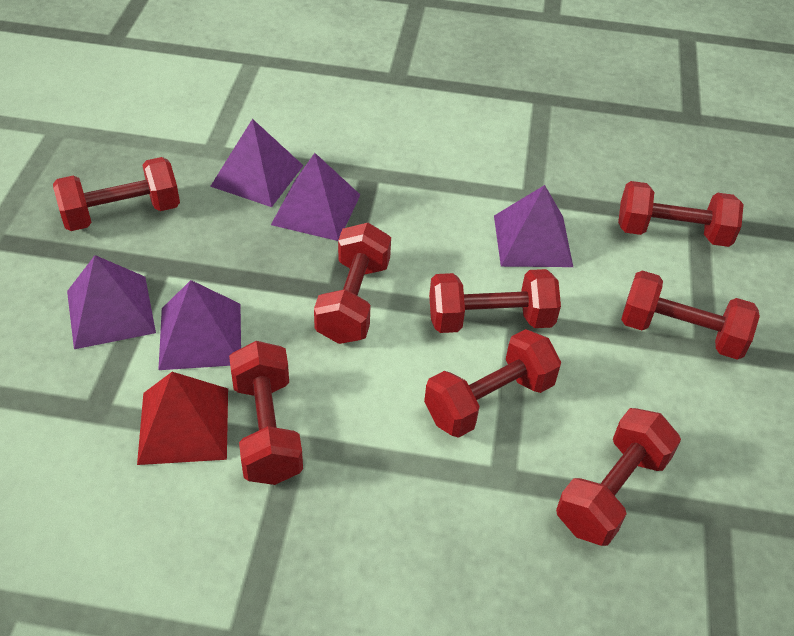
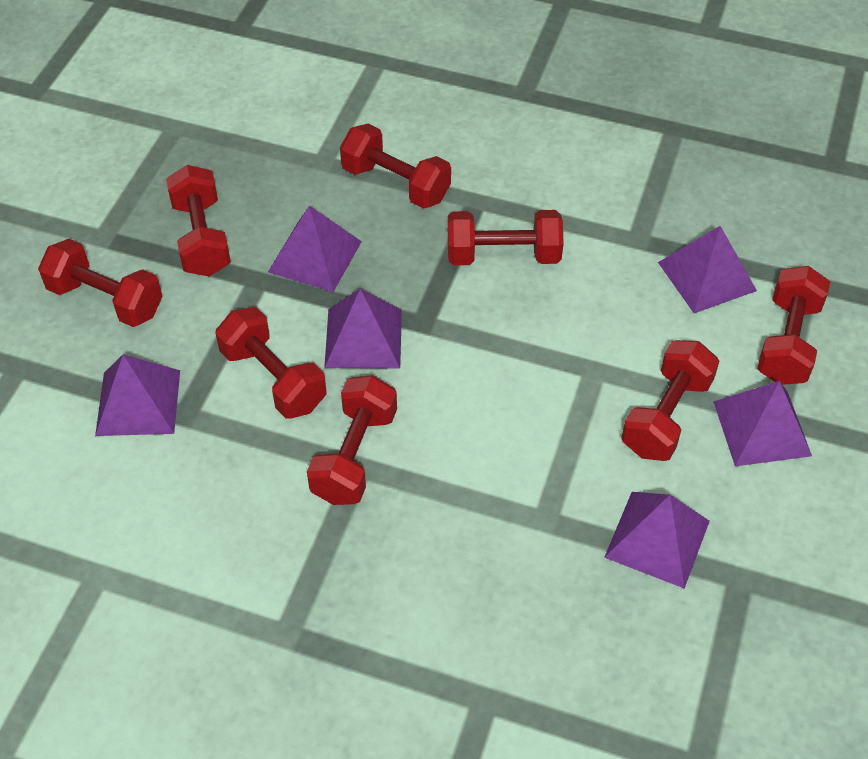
purple pyramid: [67,255,156,349] [158,280,241,370] [210,119,304,207] [271,153,360,241] [494,185,573,267] = 5 -> [95,354,180,436] [268,205,362,292] [324,289,402,369] [604,492,710,589] [658,226,757,313] [713,381,812,466] = 6
red pyramid: [137,372,228,465] = 1 -> none = 0

